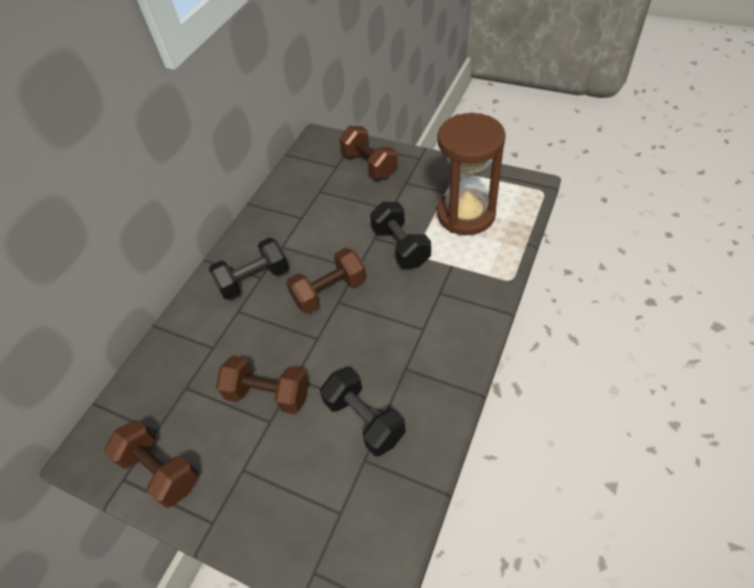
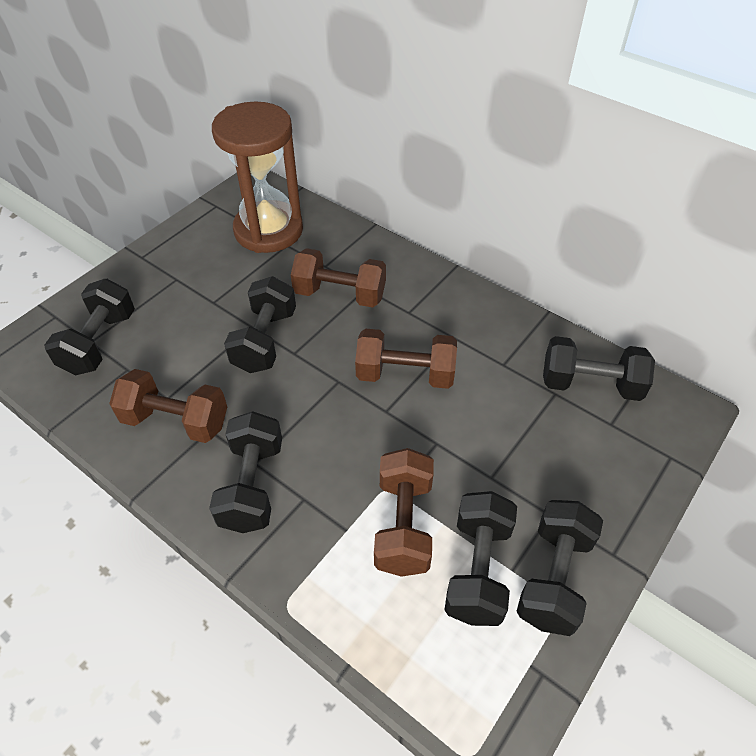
black dumbbell: [209,238,289,300] [320,367,406,456] [370,202,431,268] = 3 -> [44,279,135,375] [209,411,282,533] [224,276,296,373] [444,491,517,626] [516,500,603,636] [543,336,655,401] = 6

